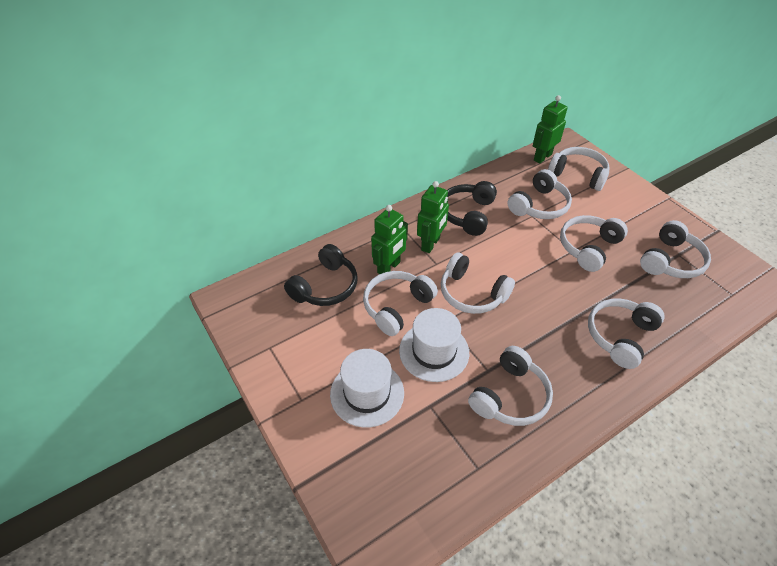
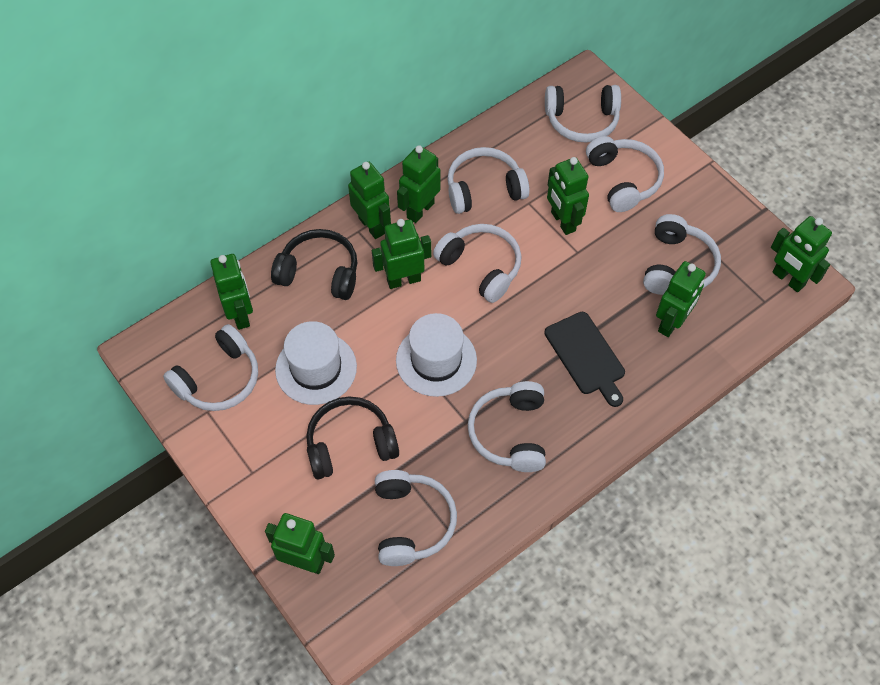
black cutting board: none = 0 -> [544,312,625,407] = 1
green robot: [371,205,408,274] [417,181,449,253] [533,95,568,163] = 3 -> [210,254,253,330] [265,513,335,574] [348,162,391,239] [372,219,431,289] [397,145,440,223] [547,157,589,235] [656,261,706,337] [771,216,832,292] = 8

